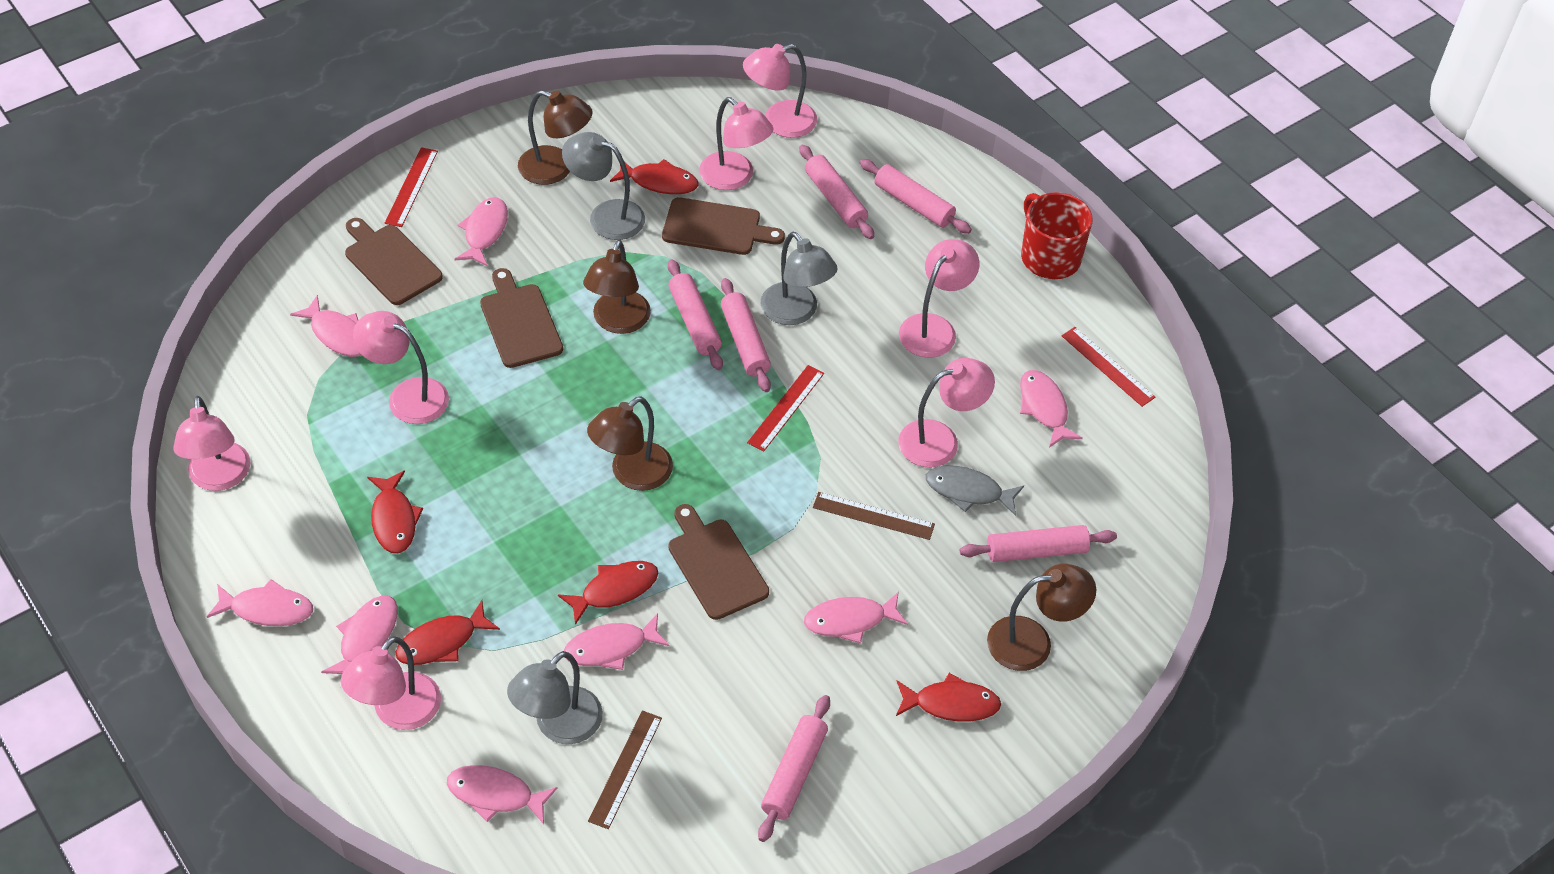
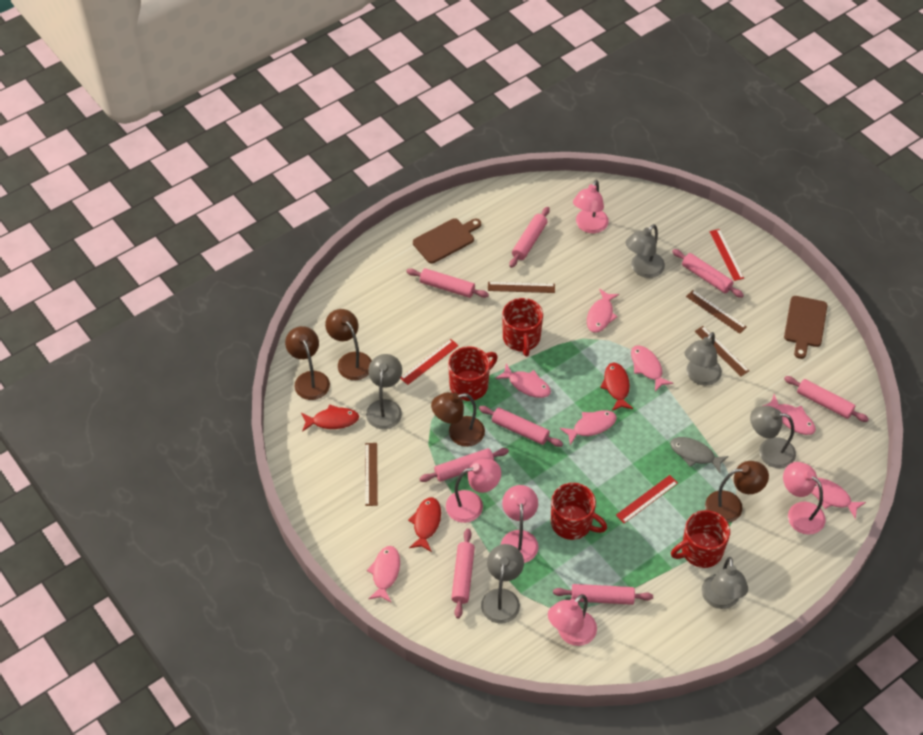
brown cutting board: [345,218,443,305] [480,268,563,368] [662,197,785,255] [668,504,769,620] = 4 -> [413,218,481,264] [784,296,828,359] = 2
brown ruler: [588,710,662,829] [813,492,935,540] = 2 -> [365,443,378,506] [488,282,555,293] [686,290,746,334] [695,326,749,376] = 4
grey lamp: [507,651,603,744] [562,132,645,240] [761,232,838,325] = 3 -> [366,354,402,429] [481,544,524,624] [626,224,665,278] [685,332,722,386] [701,557,748,609] [750,406,796,468] = 6
pink fish: [207,579,313,626] [290,295,361,357] [321,595,398,674] [447,765,558,824] [454,197,508,267] [564,613,669,670] [804,592,908,643] [1020,370,1083,448] = 8 -> [367,546,400,603] [495,363,551,398] [560,410,617,445] [587,288,619,333] [631,345,673,392] [763,394,816,435] [812,478,866,519] = 7
pink lamp: [173,396,251,491] [341,636,441,730] [353,311,449,424] [699,97,773,190] [743,44,817,138] [899,239,979,358] [899,358,995,467] = 7 -> [446,459,501,523] [501,485,538,563] [548,594,597,646] [573,180,609,233] [783,462,826,535] = 5
pink rolling pin: [668,260,723,370] [721,278,771,392] [758,695,830,842] [799,145,874,239] [860,159,972,234] [960,525,1117,562] = 6 -> [406,268,489,298] [419,448,509,482] [451,528,475,618] [479,406,563,447] [509,207,550,268] [553,584,653,605] [672,249,744,298] [784,376,869,422] = 8
red fish: [367,470,423,553] [395,600,500,665] [558,561,658,625] [610,159,699,194] [896,673,1001,722] = 5 -> [301,404,359,432] [408,497,441,552] [600,363,633,411] = 3
red mug: [1021,192,1093,279] = 1 -> [448,346,498,401] [502,298,543,356] [551,483,607,540] [671,510,730,568] = 4

